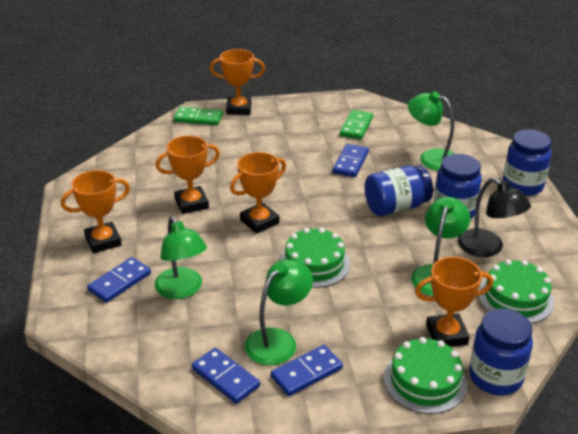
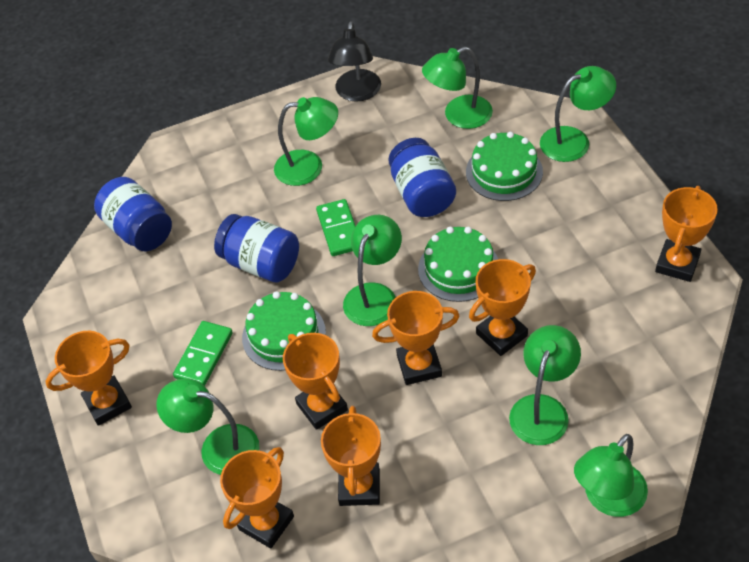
blue domino: [87,257,151,303] [192,348,260,404] [271,345,343,396] [332,144,369,177] = 4 -> none = 0
blue jar: [364,165,433,216] [434,154,482,220] [469,308,533,396] [503,129,552,196] = 4 -> [94,177,172,251] [214,214,299,282] [388,138,456,217] = 3
green lamp: [155,216,207,299] [245,259,313,365] [408,92,454,171] [411,197,470,296] = 4 -> [156,378,259,475] [274,97,338,186] [343,215,402,326] [422,47,493,129] [509,325,581,445] [540,66,616,162] [574,434,648,517] = 7
orange trophy: [61,170,130,253] [156,136,220,214] [210,49,265,115] [230,152,286,234] [415,257,493,347] = 5 -> [45,331,132,426] [220,447,294,548] [283,333,348,430] [321,406,381,506] [372,291,460,385] [469,259,536,356] [655,186,718,282] = 7

